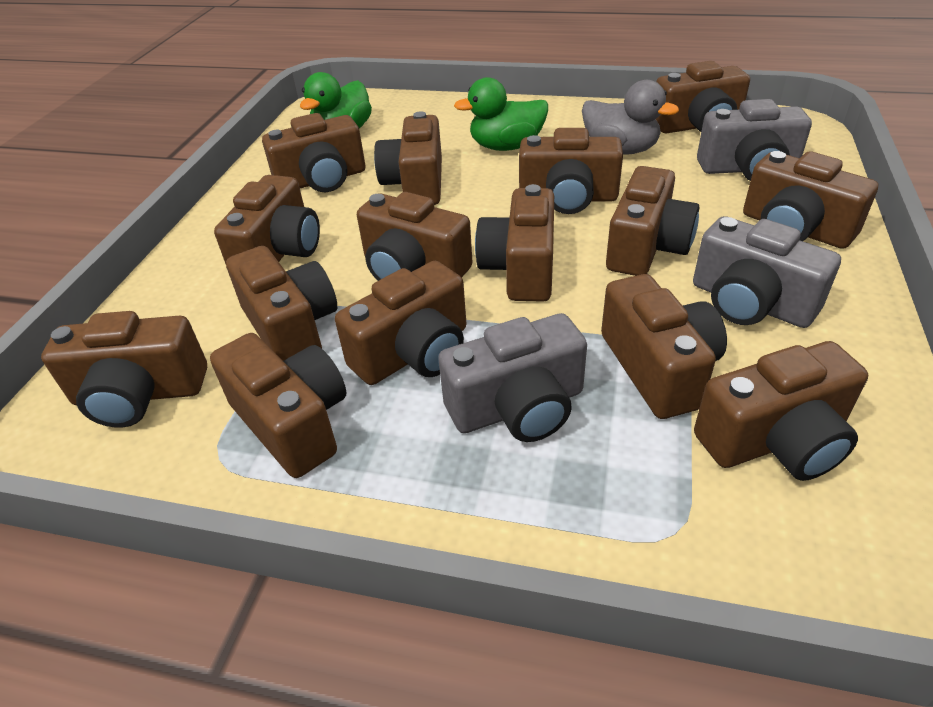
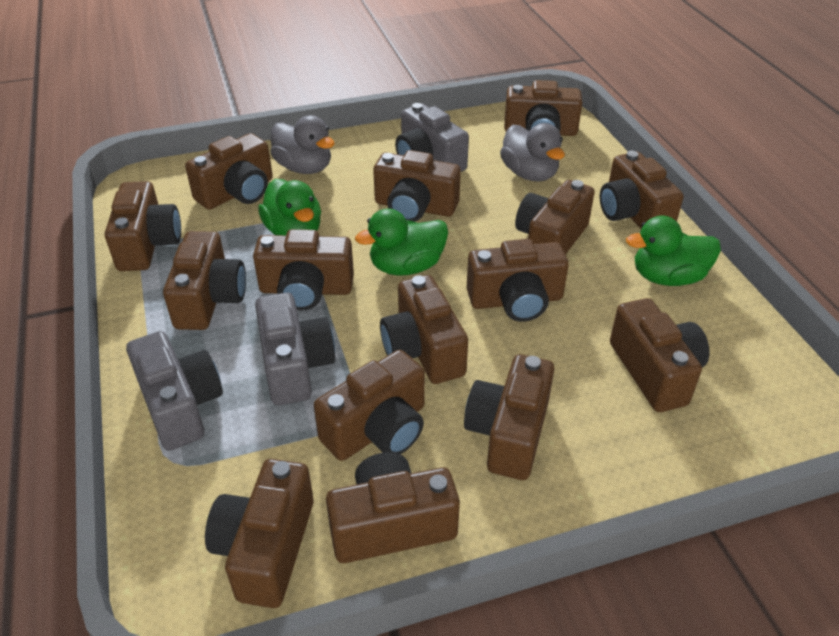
green duck: [300,72,372,129] [454,77,548,151] = 2 -> [258,179,321,235] [355,208,448,276] [626,216,721,286] = 3
grey duck: [582,80,679,155] = 1 -> [271,115,335,174] [500,123,565,182] = 2

